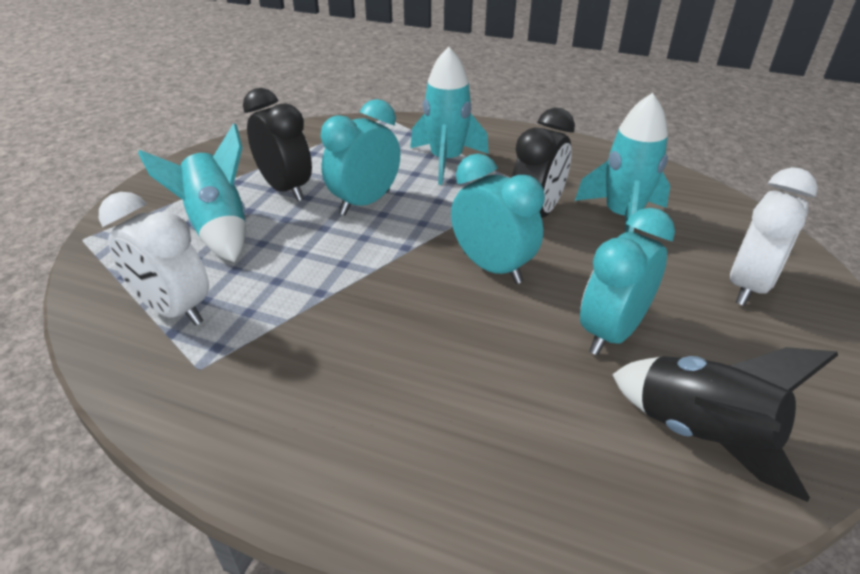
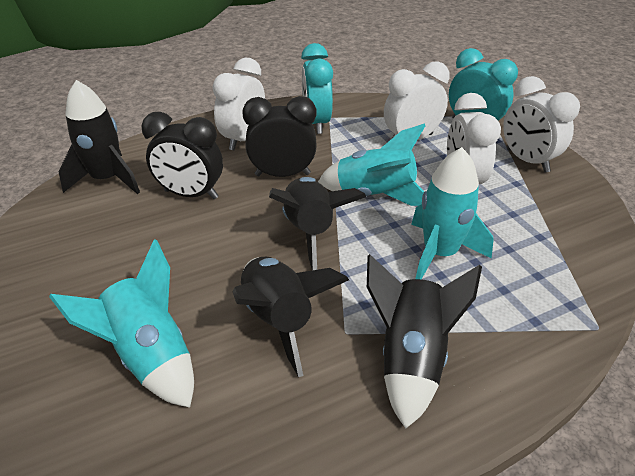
black rocket: [612,347,838,502] = 1 -> [58,80,140,194] [233,257,349,377] [269,177,366,270] [367,254,482,429] = 4
turquoise clock: [321,99,400,215] [451,153,545,284] [580,208,675,355] = 3 -> [301,43,333,134] [449,48,518,120] = 2
white clock: [99,192,209,326] [730,167,818,306] = 2 -> [212,58,265,150] [384,61,450,140] [447,93,501,184] [503,76,580,173] = 4

